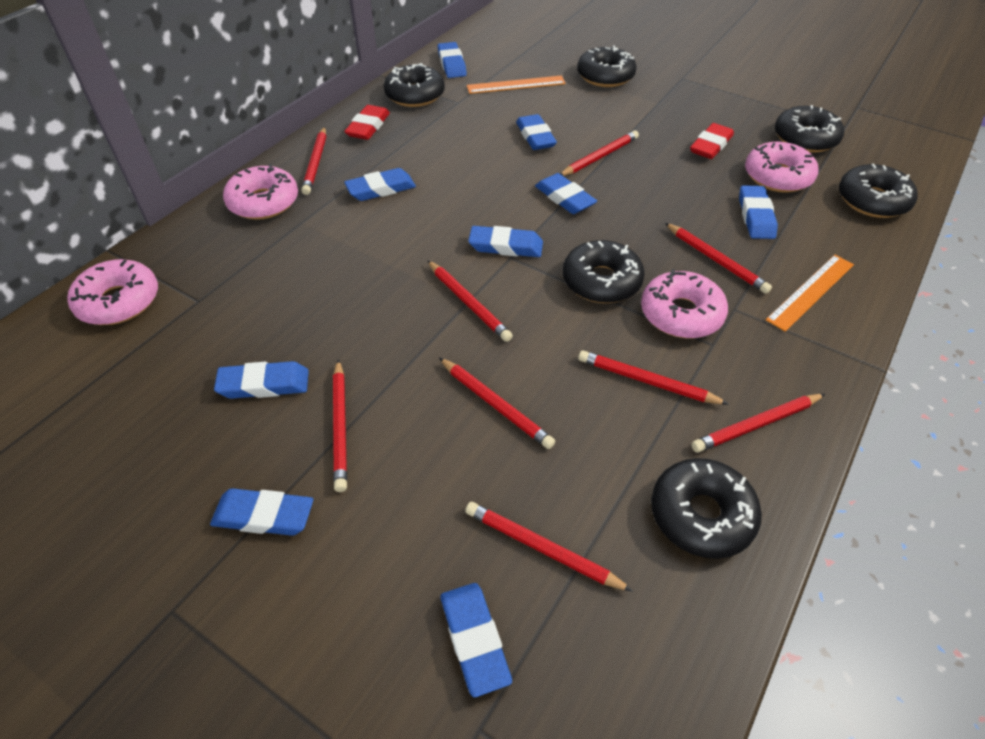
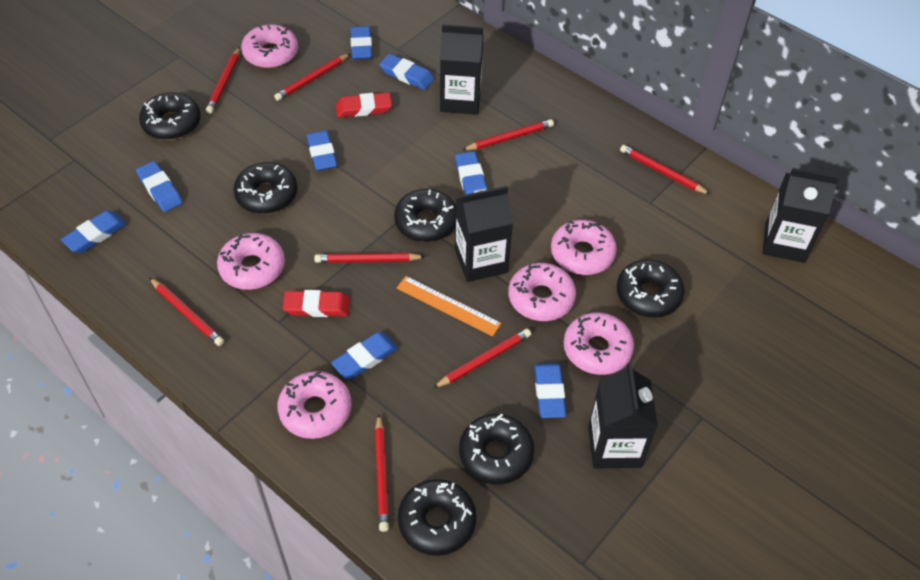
black carton: none = 0 -> [440,24,483,115] [455,186,513,282] [588,363,658,469] [762,168,839,263] = 4
blue eraser: [210,488,313,536] [214,361,309,399] [344,168,416,201] [438,42,467,78] [440,583,512,697] [468,226,543,257] [516,114,557,150] [535,173,597,214] [739,185,778,239] = 9 -> [61,210,127,253] [136,161,183,212] [306,131,337,171] [331,332,398,379] [351,26,372,60] [379,54,434,90] [455,151,488,195] [534,363,566,418] = 8
orange ruler: [467,76,566,94] [766,255,854,332] = 2 -> [397,276,502,336] = 1
pink donut: [67,259,158,325] [223,164,298,220] [641,269,728,338] [745,142,818,193] = 4 -> [217,233,285,290] [241,24,298,68] [277,371,352,439] [508,263,576,321] [551,220,617,275] [564,312,634,375] = 6
red pencil: [301,127,326,195] [333,359,347,492] [427,260,513,342] [439,357,555,449] [465,502,633,592] [560,130,639,176] [578,350,728,404] [665,223,772,294] [691,394,825,453] = 9 -> [150,278,224,346] [206,47,240,114] [274,53,351,101] [314,253,425,263] [375,414,389,532] [433,329,531,388] [462,119,554,150] [620,145,711,195] = 8

